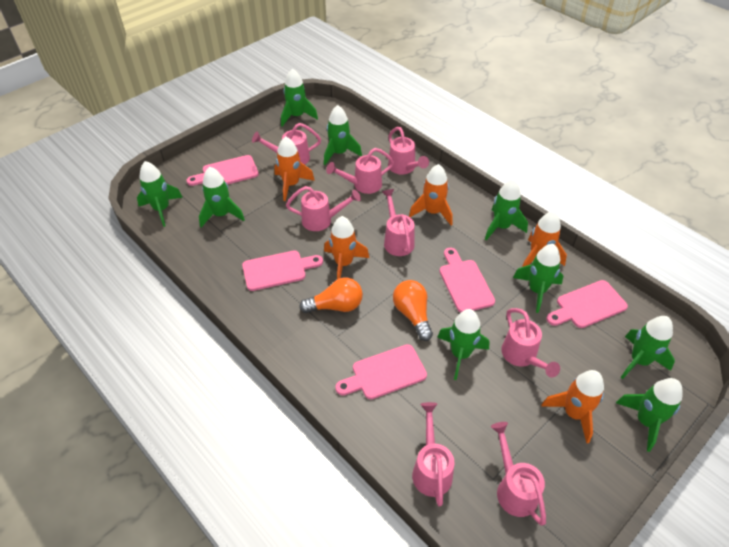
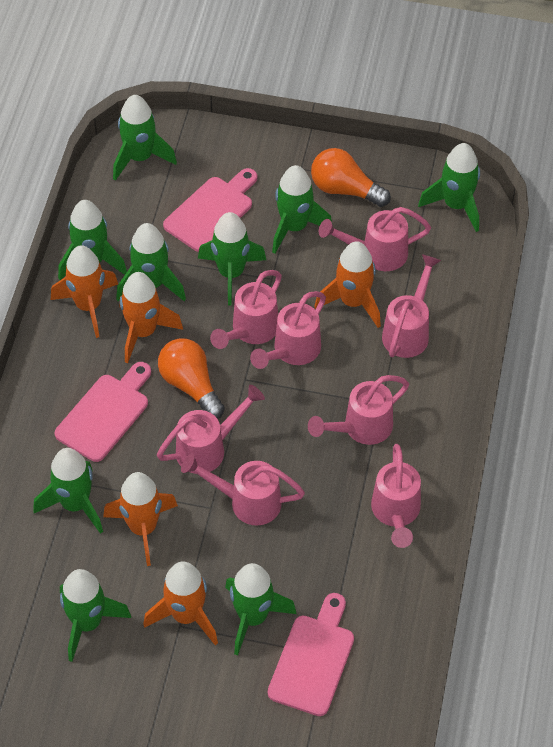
pink cutting board: [187,155,259,186] [242,250,323,291] [335,344,427,399] [439,248,495,312] [546,280,628,328] = 5 -> [55,362,151,462] [163,168,257,252] [268,593,354,716] = 3

